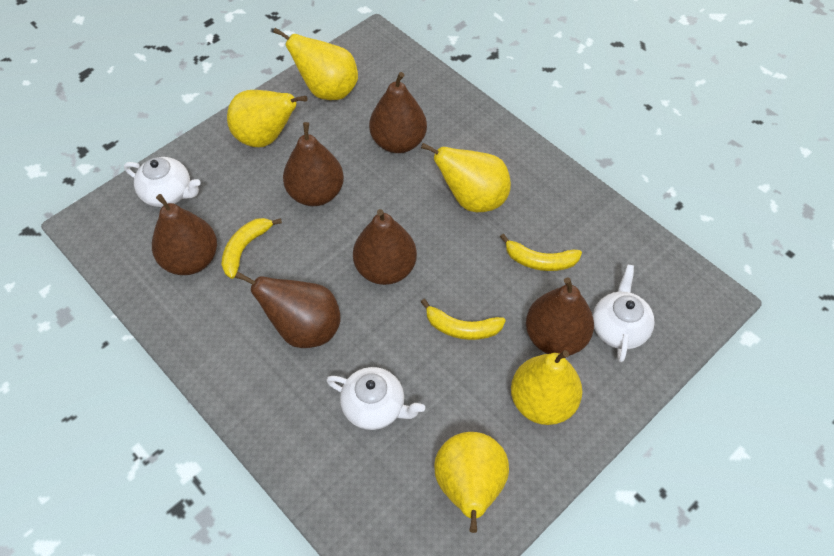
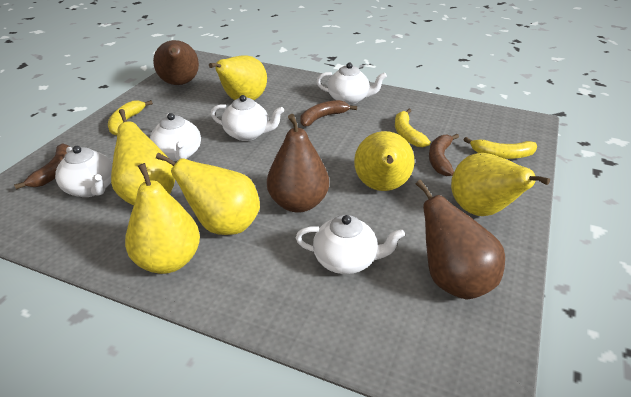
brown banana: none = 0 -> [14,143,70,190] [300,100,357,127] [429,134,459,176] = 3
brown pear: [152,194,217,275] [235,272,341,348] [283,122,344,206] [353,209,417,285] [369,72,427,153] [526,277,594,356] = 6 -> [153,40,199,85] [267,114,329,213] [416,180,505,300] = 3
white teapot: [124,157,201,207] [326,367,425,430] [593,264,655,362] = 3 -> [55,146,113,197] [150,113,201,161] [211,95,284,141] [296,215,405,274] [317,63,387,105] = 5
yellow pear: [227,90,307,147] [273,28,358,100] [421,143,511,212] [434,432,509,533] [511,350,582,425] = 5 -> [111,109,175,205] [125,163,200,274] [156,153,260,235] [209,55,267,100] [354,131,415,191] [451,153,550,216] = 6

